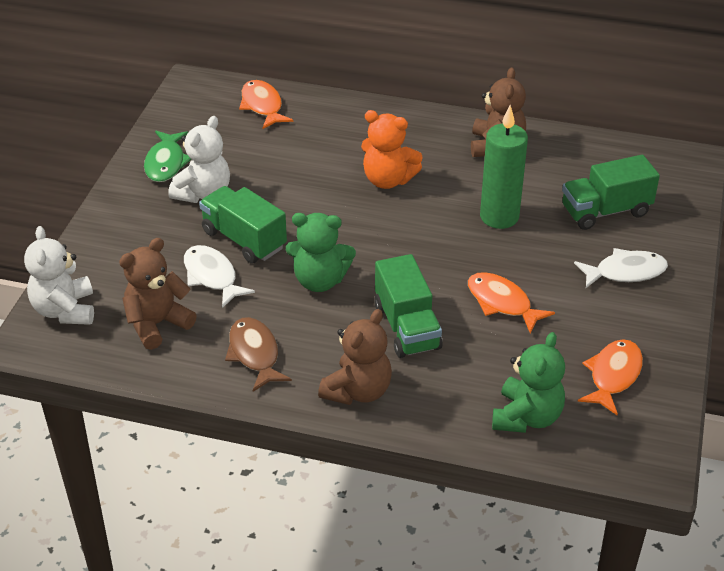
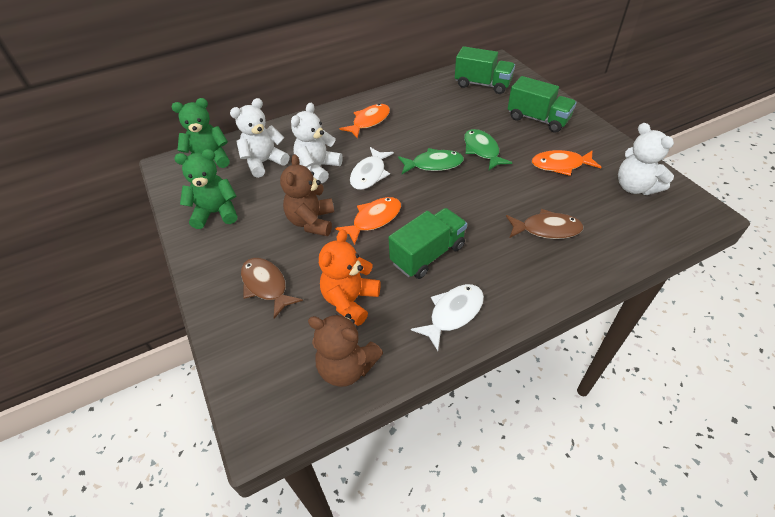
brown fish: [225,317,292,392] = 1 -> [241,258,303,319] [506,209,583,239] = 2
brown teddy bear: [119,238,197,350] [318,309,392,405] [471,67,526,157] = 3 -> [280,154,334,236] [308,314,383,387] = 2
green candle: [480,105,528,229] = 1 -> none = 0
green fish: [144,131,191,182] = 1 -> [398,148,464,174] [464,129,512,170] = 2
white teddy bear: [24,226,94,325] [168,116,230,203] = 2 -> [230,98,289,178] [291,103,343,183] [618,123,674,195] = 3

